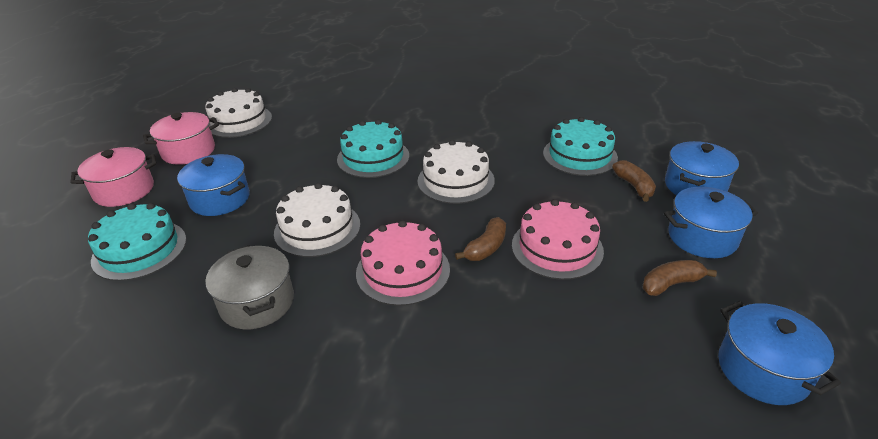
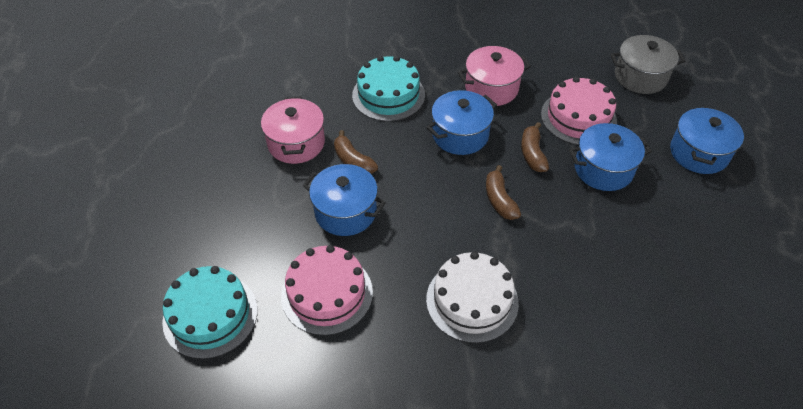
turquoise cake: [88,203,186,281] [337,120,409,178] [543,117,618,176] = 3 -> [162,266,258,359] [352,56,425,121] = 2
white cake: [205,88,272,138] [274,183,360,257] [417,140,495,204] = 3 -> [426,252,519,343] = 1

